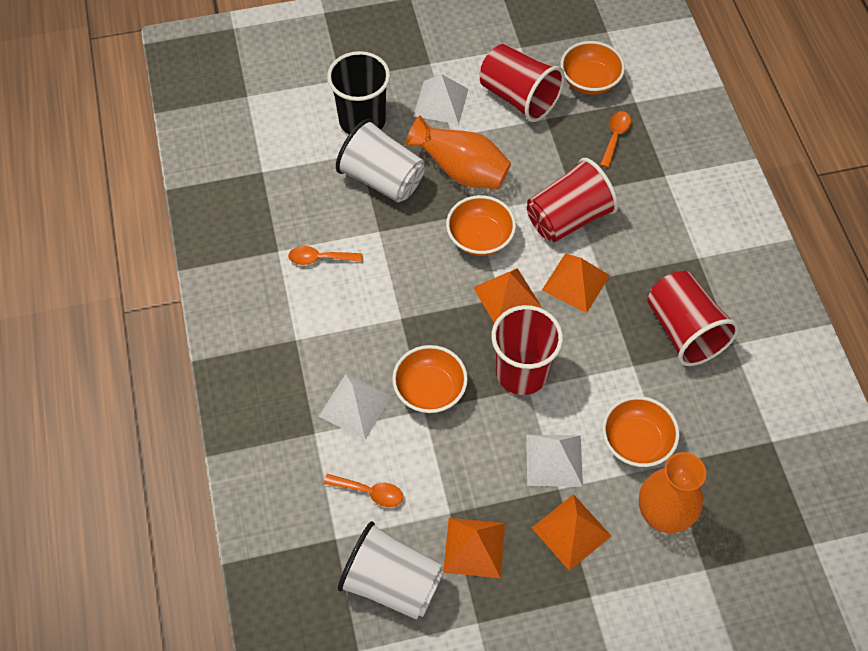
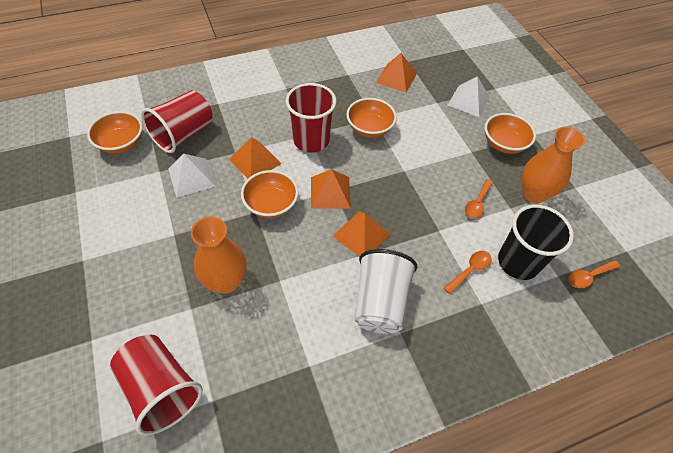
red cup: [480,44,565,122] [491,305,563,395] [527,158,618,242] [647,271,739,366] = 4 -> [110,335,203,435] [141,90,213,153] [286,83,336,153] = 3
white cup: [336,119,425,202] [338,521,444,620] = 2 -> [355,249,418,334] = 1
white pyramid: [319,374,392,440] [413,74,469,125] [526,435,583,487] = 3 -> [168,153,216,198] [448,76,490,117] = 2

